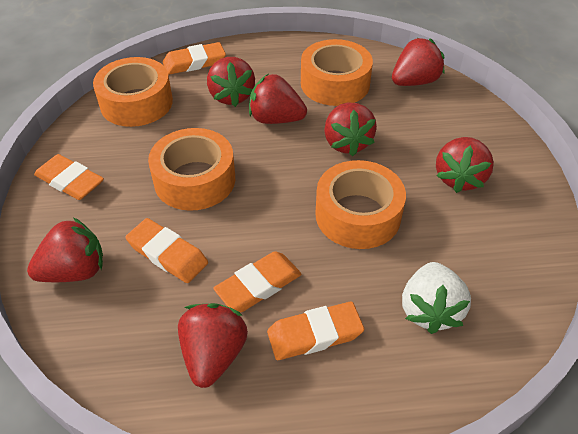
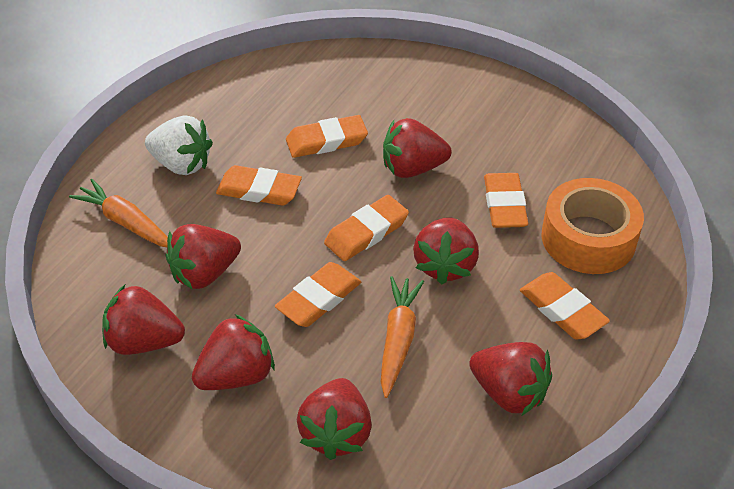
orange carrot: none = 0 -> [69,179,168,247] [381,276,424,398] = 2
orange eraser: [34,154,104,200] [125,218,208,283] [163,42,226,75] [213,251,302,312] [267,302,364,360] = 5 -> [216,165,302,205] [275,262,361,327] [286,115,368,158] [324,195,409,261] [484,173,528,228] [520,272,610,340] = 6
orange tape: [93,57,173,127] [148,128,235,211] [301,39,373,106] [315,160,406,249] = 4 -> [541,178,644,274] = 1

